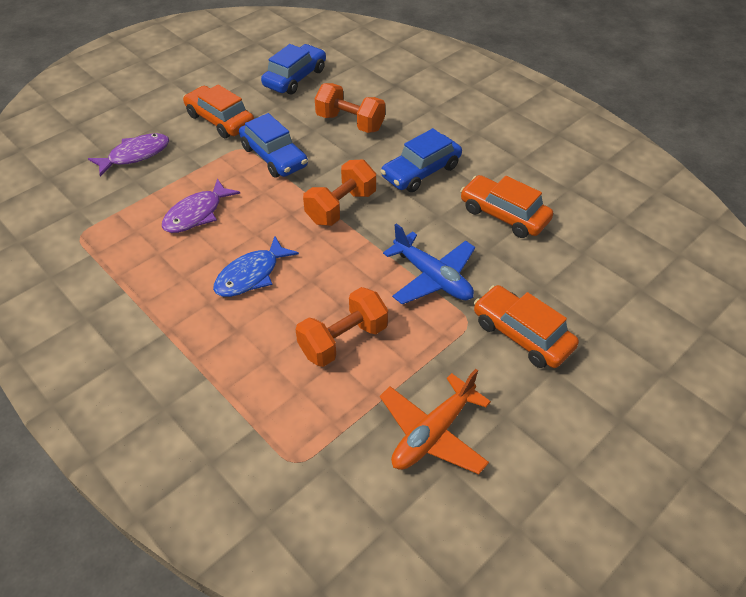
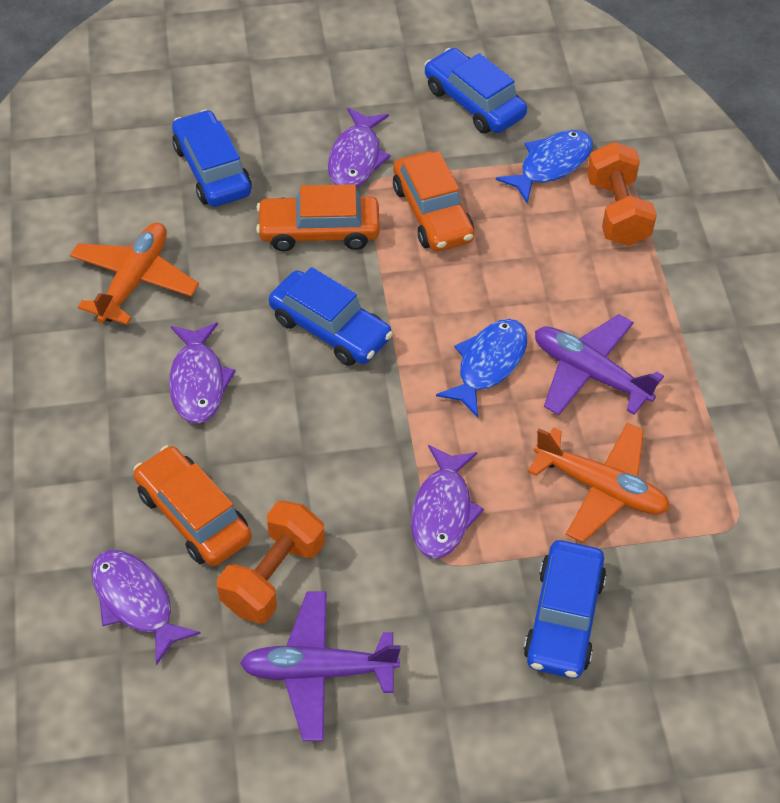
blue car: [239,113,308,178] [261,44,326,94] [380,128,462,192] = 3 -> [172,109,252,207] [269,267,393,366] [424,48,527,134] [524,540,606,679] = 4
blue fish: [213,236,299,297] = 1 -> [436,319,527,418] [496,130,593,203] = 2
blue plane: [383,223,475,305] = 1 -> none = 0
orange dumbbell: [295,287,388,367] [303,159,376,226] [315,83,385,133] = 3 -> [217,501,325,624] [587,142,657,246] = 2
orange plane: [380,369,491,474] = 1 -> [70,223,199,325] [528,423,670,543] = 2
purple fish: [88,133,169,177] [162,178,240,233] = 2 -> [91,550,201,665] [169,322,236,424] [328,108,391,188] [411,445,484,559] = 4
purple plane: none = 0 -> [240,591,401,741] [535,314,664,415] = 2

